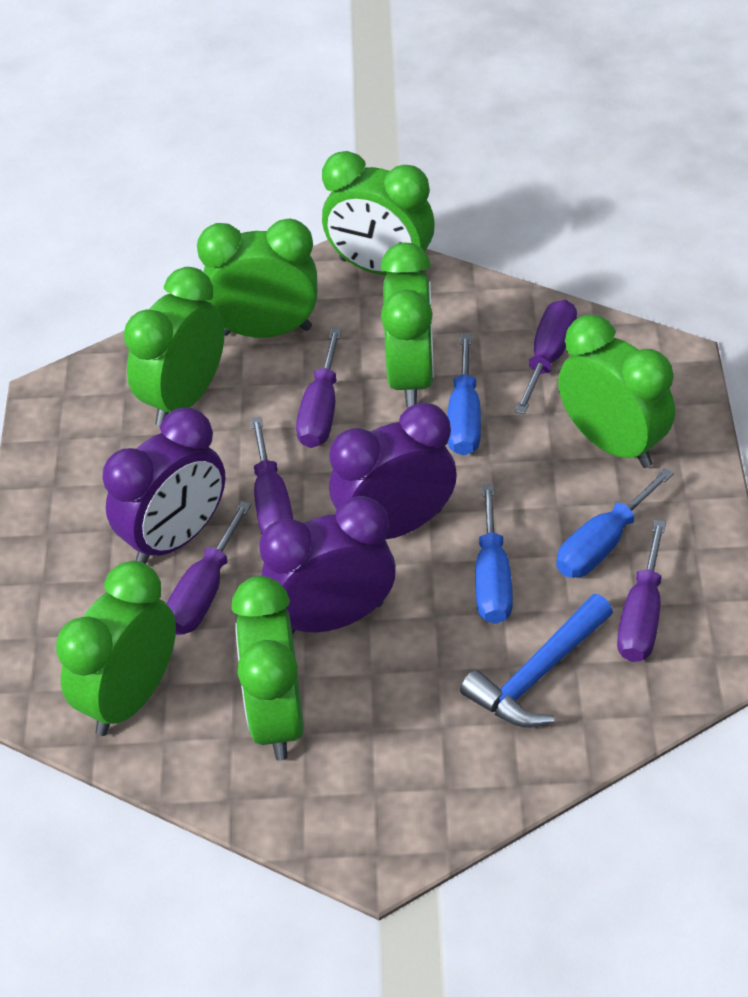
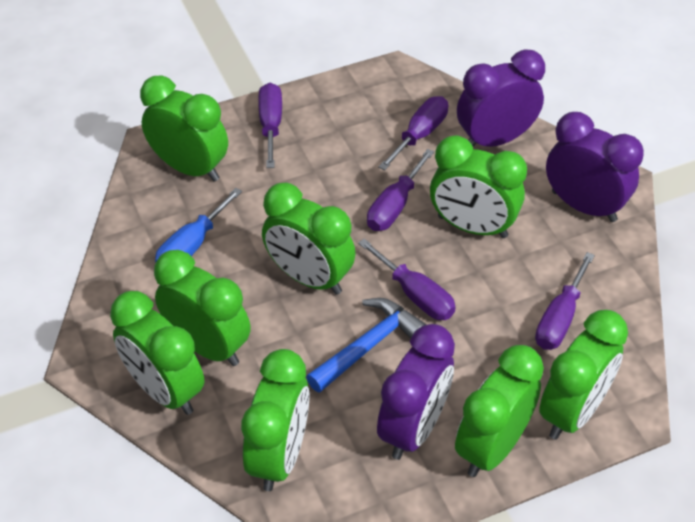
blue screwdriver: [447,334,481,456] [476,484,513,624] [556,468,674,578] = 3 -> [155,188,242,262] = 1
green clock: [56,561,176,736] [124,267,225,426] [197,218,317,338] [232,576,304,761] [322,151,435,275] [380,243,434,408] [558,315,675,468] = 7 -> [110,291,204,415] [140,76,228,181] [154,250,251,366] [241,349,309,491] [262,183,356,295] [430,135,527,238] [455,345,544,477] [539,310,628,440] = 8

